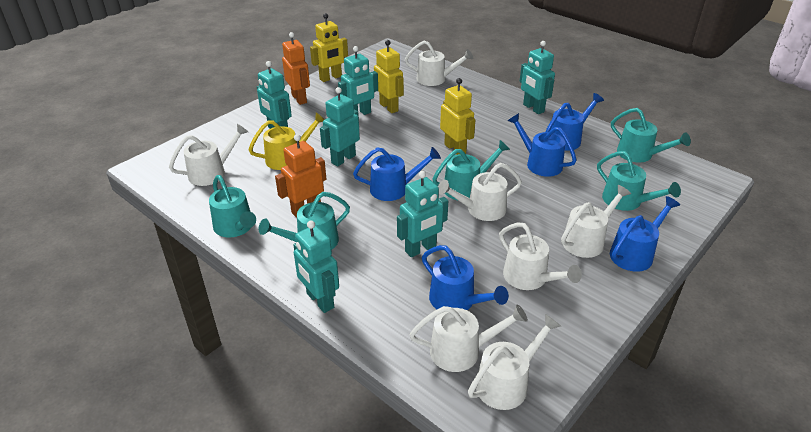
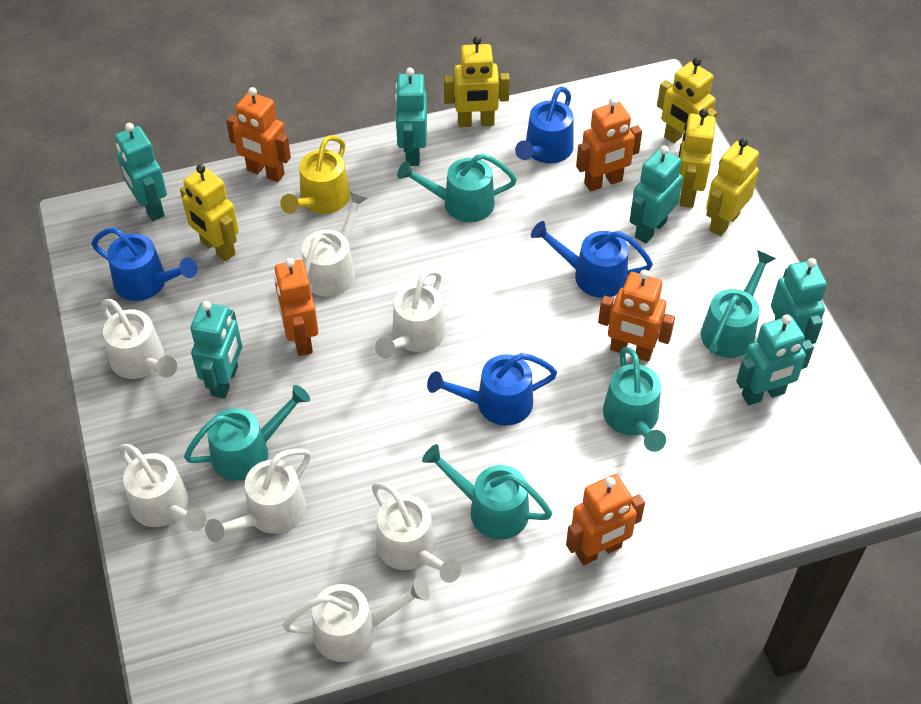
blue watering can: [353,147,441,201] [422,245,509,310] [508,113,577,177] [545,93,604,151] [610,196,680,272] = 5 -> [91,227,197,301] [427,353,557,425] [515,86,574,163] [531,221,653,298] = 4
orange robot: [275,134,326,218] [282,32,310,105] = 2 -> [226,87,291,182] [274,258,318,356] [566,474,645,565] [576,97,642,192] [598,270,675,361] = 5
yellow robot: [310,13,348,82] [374,40,404,113] [440,78,475,155] = 3 -> [180,164,239,261] [444,36,510,127] [657,58,717,143] [679,109,716,208] [706,138,759,236] = 5

